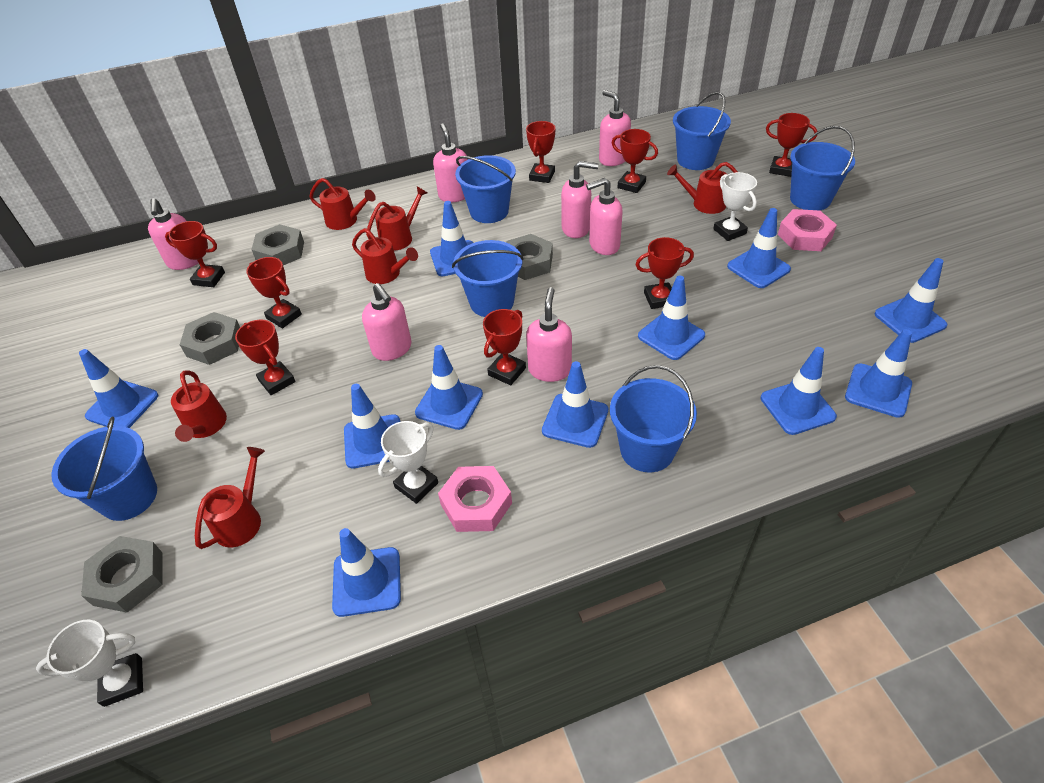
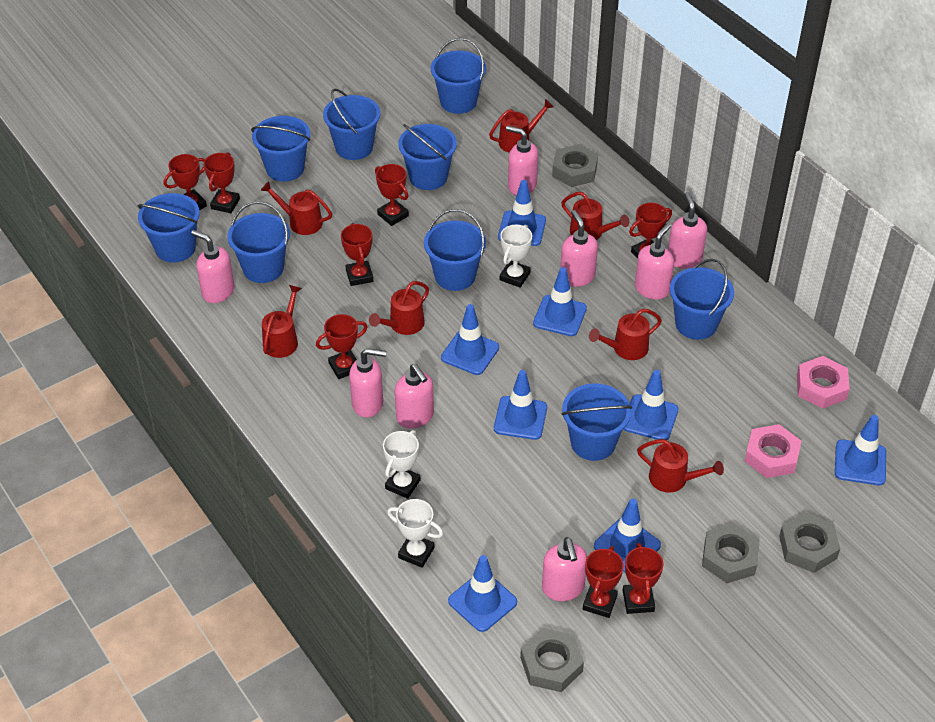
blue bucket: [51,417,157,521] [452,240,524,317] [455,155,516,223] [610,365,697,472] [673,92,731,170] [790,126,855,210] = 6 -> [137,193,200,263] [227,201,290,283] [251,116,310,182] [323,89,380,160] [398,124,457,190] [424,209,486,291] [431,38,486,114] [561,384,632,461] [670,259,734,340] = 9
blue traffic cone: [79,349,158,428] [332,528,401,617] [344,384,400,468] [415,345,483,430] [430,201,473,276] [542,361,608,448] [638,276,705,360] [727,208,791,288] [761,347,837,435] [845,329,912,418] [874,258,948,343] = 11 -> [441,304,499,375] [448,555,517,632] [494,370,547,440] [498,180,546,246] [533,267,587,336] [594,499,661,572] [624,370,678,440] [835,415,886,485] = 8
pink soap dispenser: [148,198,203,270] [362,283,412,361] [433,123,468,202] [526,287,572,382] [561,161,598,238] [586,178,623,255] [599,90,631,166] = 7 -> [191,230,234,303] [349,348,386,417] [395,364,434,429] [506,126,538,196] [542,537,587,601] [560,210,598,287] [635,223,674,300] [668,192,707,269] = 8
red watering can: [171,370,227,442] [195,447,265,549] [309,178,376,230] [352,228,418,284] [366,186,427,251] [667,162,738,214] = 6 -> [261,181,332,235] [262,285,302,358] [369,281,429,335] [489,99,554,153] [561,192,629,240] [589,309,662,360] [637,439,724,493] = 7

